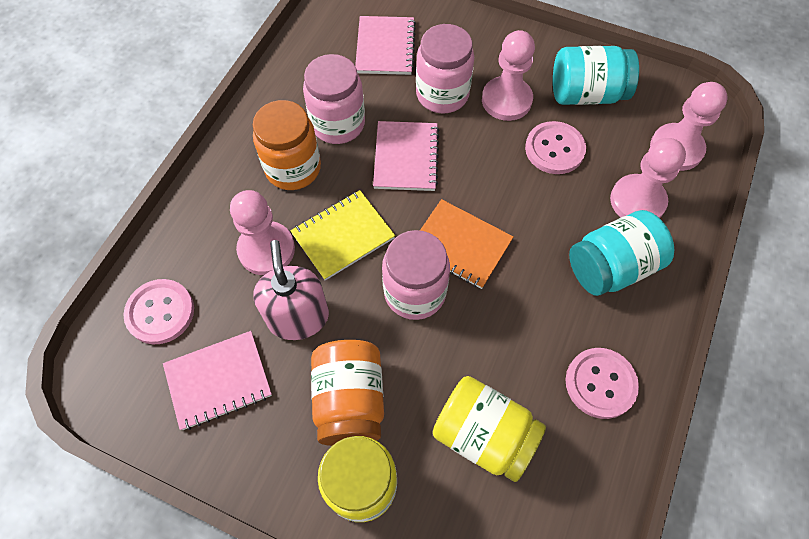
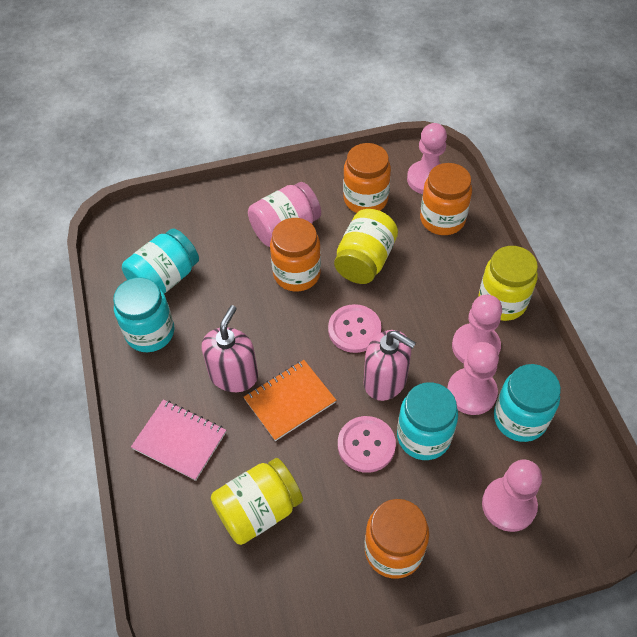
orange jar: [253,100,321,190] [311,340,384,446] = 2 -> [270,218,321,292] [343,143,391,213] [365,499,429,579] [420,163,472,235] = 4
pink button: [124,279,194,344] [525,121,586,174] [566,348,639,419] = 3 -> [328,304,382,353] [338,416,396,473] = 2
pink jar: [303,54,365,144] [382,230,450,320] [416,24,474,113] = 3 -> [248,182,321,247] = 1
pink notebook: [163,331,272,430] [355,16,416,75] [373,121,439,191] = 3 -> [131,400,226,481] = 1
pink soap dispenser: [253,240,329,340] = 1 -> [202,305,258,392] [364,330,416,401] = 2
turquoise jar: [553,46,639,105] [569,210,674,296] = 2 -> [113,277,174,352] [122,228,199,293] [397,382,458,460] [494,364,561,442] = 4
yellow jar: [318,436,397,522] [433,376,546,482] = 2 -> [211,458,303,545] [334,209,398,284] [478,246,538,321] = 3
yellow notebook: [290,190,395,281] = 1 -> none = 0

